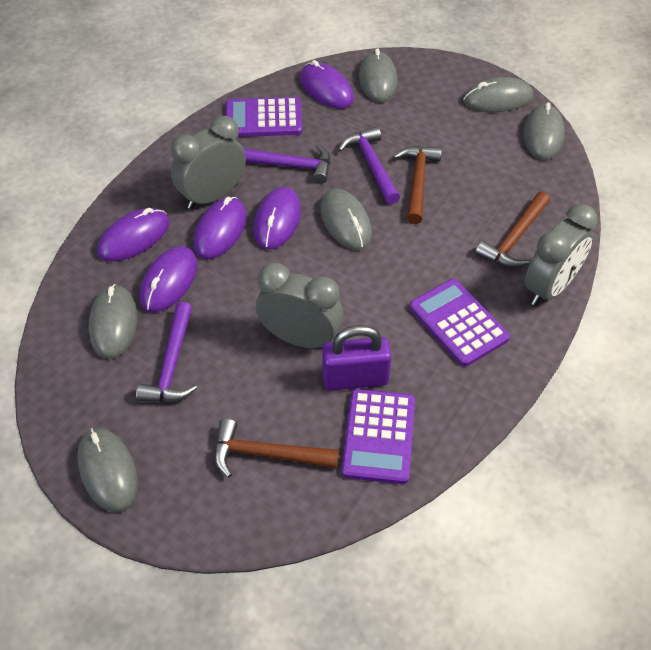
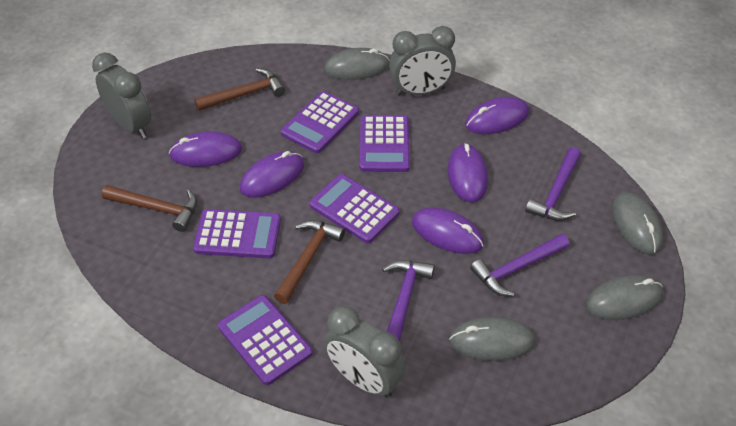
grey mouse: [77,428,138,513] [89,284,137,359] [321,189,372,250] [359,48,398,102] [463,77,534,112] [523,102,565,160] = 6 -> [324,48,390,80] [449,317,535,361] [585,275,663,320] [612,192,663,254] = 4
purple calculator: [225,97,302,137] [342,389,415,484] [409,279,510,367] = 3 -> [193,209,281,259] [218,295,313,385] [281,91,359,153] [309,174,399,243] [360,115,410,172] = 5
purple padlock: [322,325,391,391] = 1 -> none = 0

